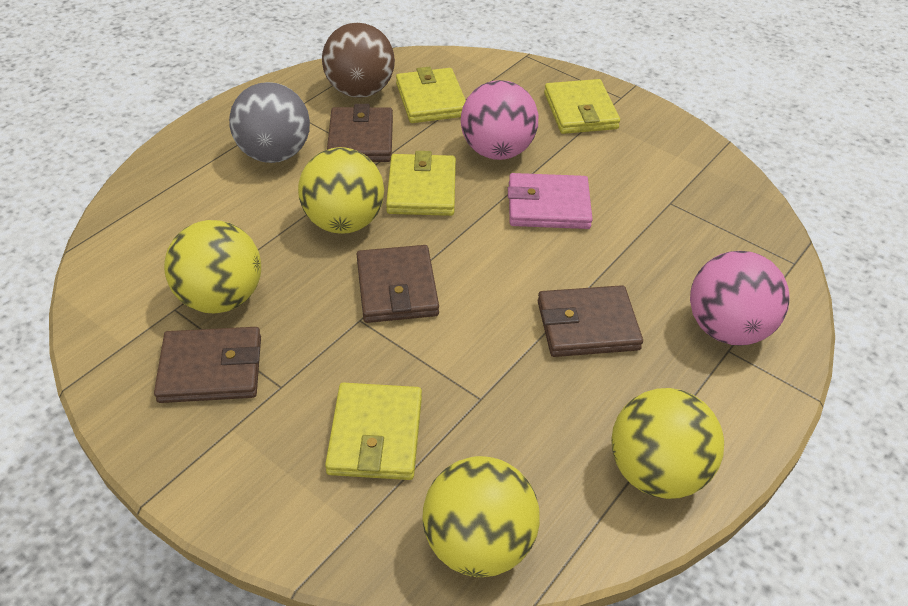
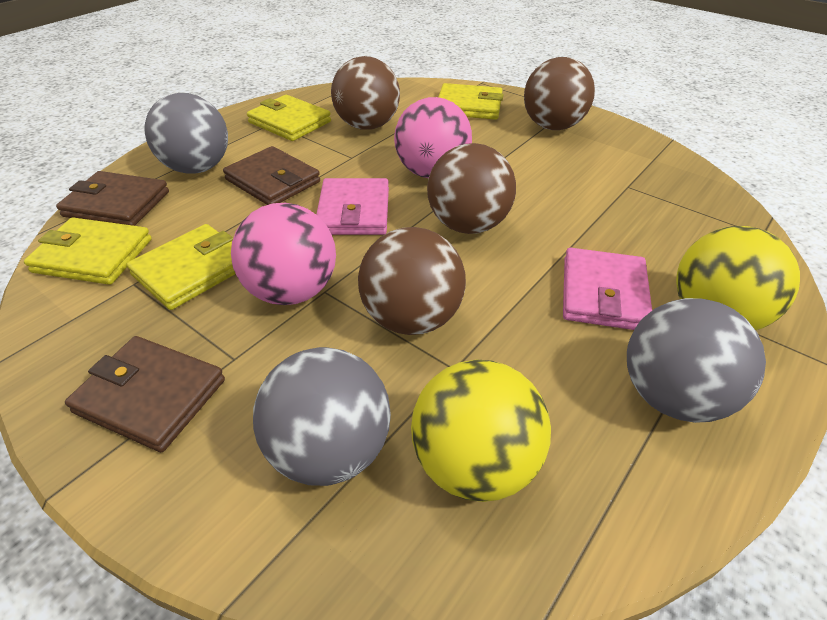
brown ball: [322,23,395,98] = 1 -> [331,56,400,130] [358,227,466,335] [427,143,516,234] [524,57,595,130] = 4
brown wallet: [154,327,261,403] [327,104,393,162] [357,245,439,323] [538,285,643,357] = 4 -> [56,171,169,226] [65,336,225,452] [223,146,320,205] = 3
grey ball: [229,82,310,163] = 1 -> [144,93,228,174] [253,347,391,486] [627,298,766,423] = 3
pink wallet: [508,173,593,229] = 1 -> [316,178,389,235] [563,248,652,330] = 2
yellow ball: [164,220,261,313] [298,147,384,234] [422,456,540,577] [611,388,724,499] = 4 -> [411,360,551,502] [676,226,800,330] = 2

